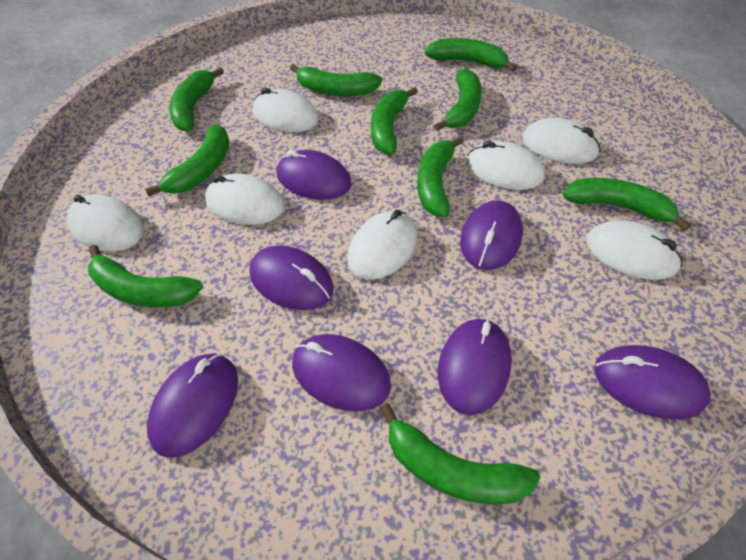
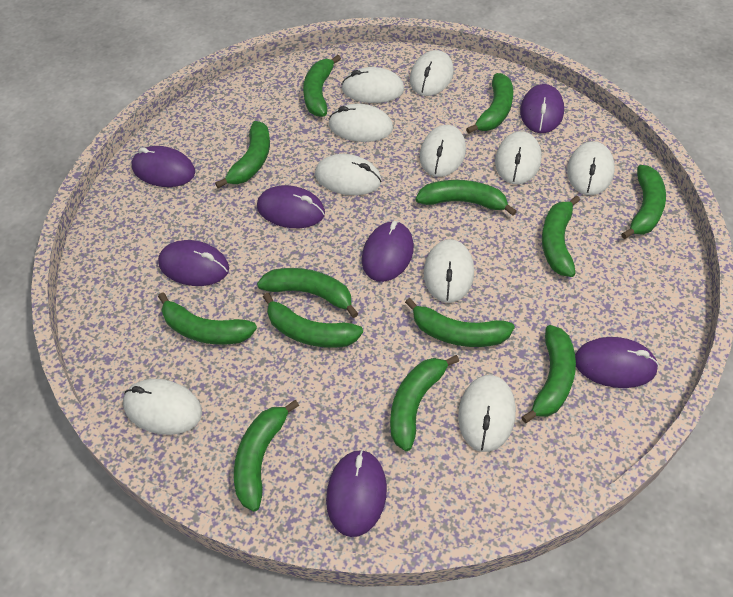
green banana: [88,245,203,308] [145,124,229,196] [169,67,224,132] [290,64,382,96] [371,87,418,154] [380,404,541,504] [417,136,464,218] [425,38,517,72] [434,69,482,131] [563,178,691,231] = 10 -> [158,292,257,345] [215,121,270,188] [234,400,299,512] [257,268,359,318] [263,293,363,348] [303,55,341,117] [390,355,459,451] [405,298,515,347] [416,180,517,216] [466,73,513,134] [521,325,576,423] [542,196,580,277] [621,165,666,239] = 13
white mouse: [67,194,144,252] [205,174,285,225] [253,88,319,132] [347,210,417,279] [466,141,545,190] [523,118,600,164] [586,221,683,280] = 7 -> [123,379,202,435] [315,154,382,195] [328,104,393,142] [341,67,404,103] [410,50,454,96] [420,125,466,177] [424,239,474,303] [458,375,516,452] [495,131,541,184] [567,141,615,195] = 10

